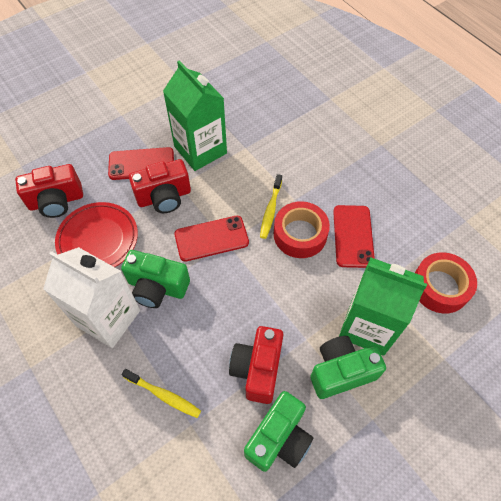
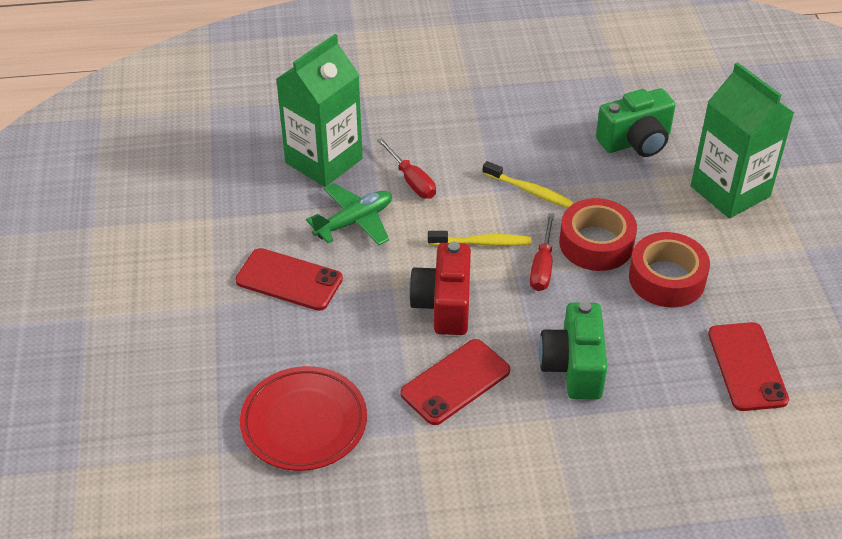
green camera: [121,250,190,308] [244,391,313,472] [310,336,386,399] = 3 -> [539,301,607,400] [596,88,676,157] = 2
green plane: none = 0 -> [306,183,392,245] = 1
red camera: [15,164,83,218] [129,159,191,213] [229,326,283,404] = 3 -> [409,242,471,335] = 1
red screwdriver: none = 0 -> [377,138,436,199] [530,213,555,291] = 2
white carton: [43,247,140,348] = 1 -> none = 0

